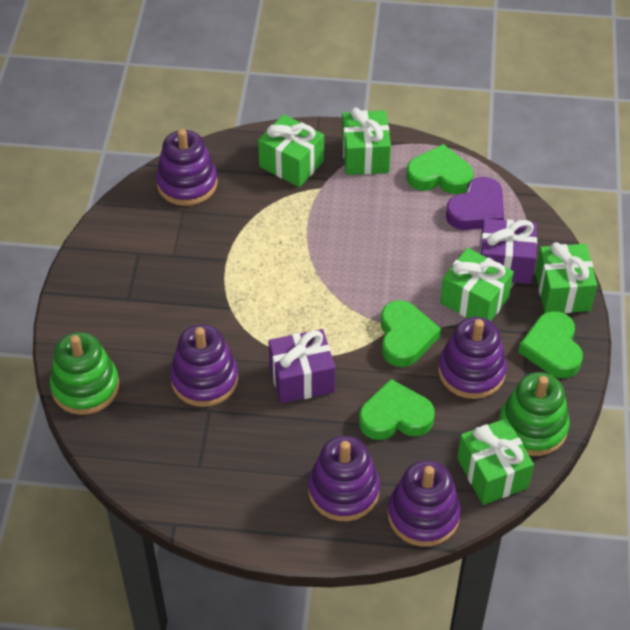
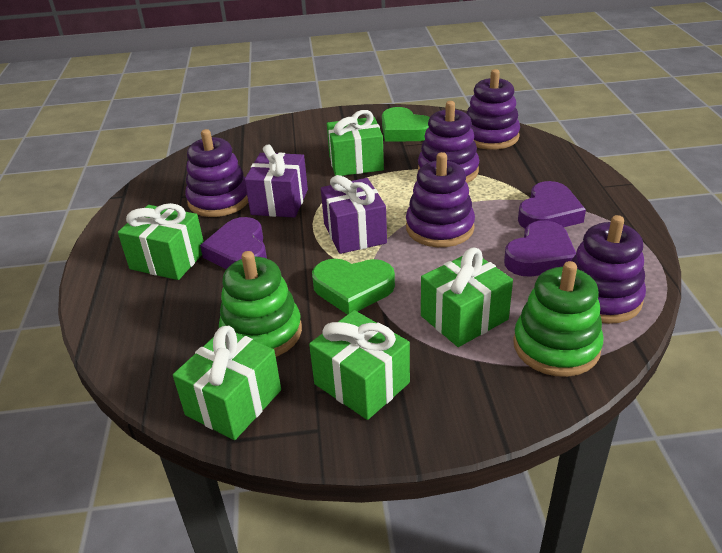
green heart: [359,379,435,440] [381,300,441,367] [406,144,473,194] [518,311,583,378] = 4 -> [312,259,395,315] [382,107,430,141] = 2
purple heart: [446,177,504,230] = 1 -> [200,217,267,269] [504,220,576,276] [518,181,586,229] = 3

